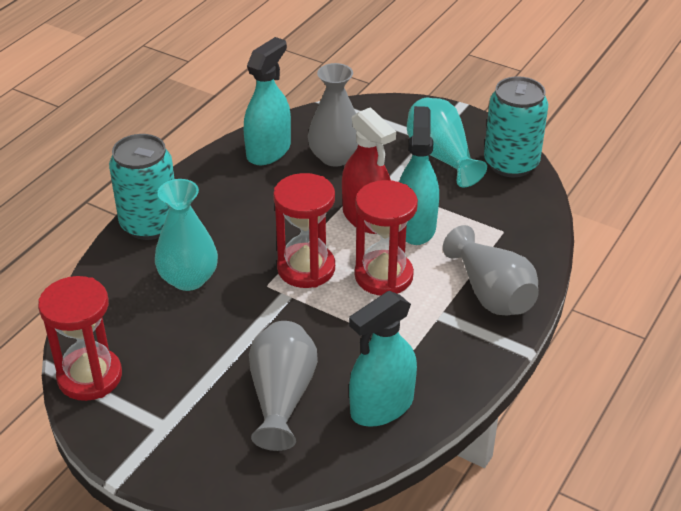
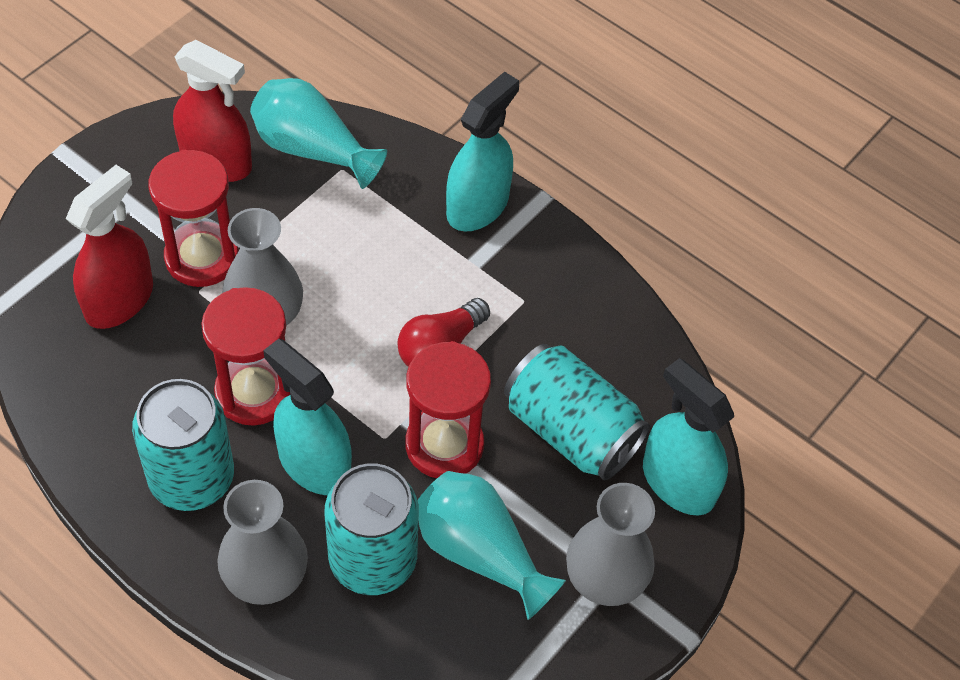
red light bulb: none = 0 -> [397,298,490,367] = 1
red spray bottle: [342,107,396,234] = 1 -> [66,165,153,329] [173,40,252,182] = 2
turquoise can: [109,134,174,240] [484,76,548,177] = 2 -> [132,379,234,511] [324,463,419,595] [504,344,650,481] = 3

